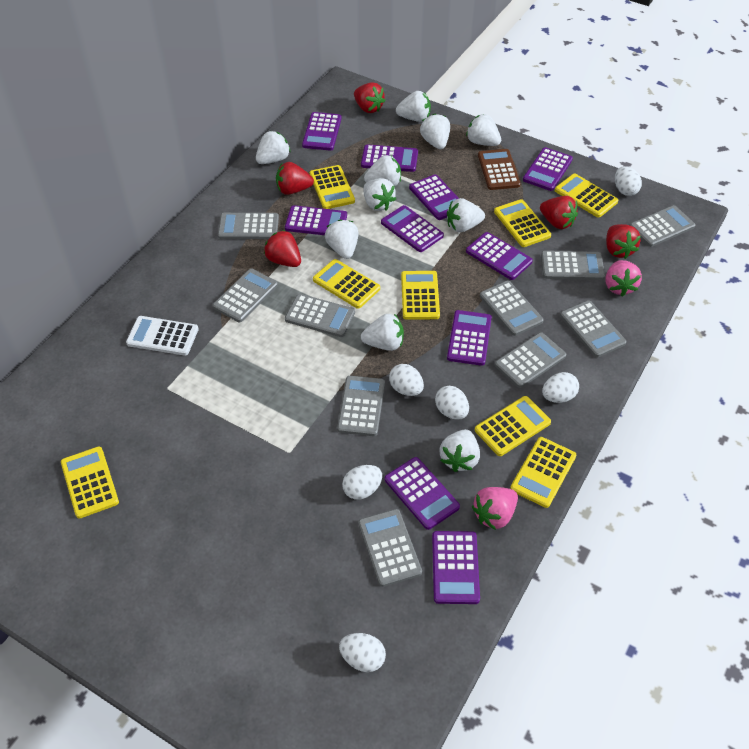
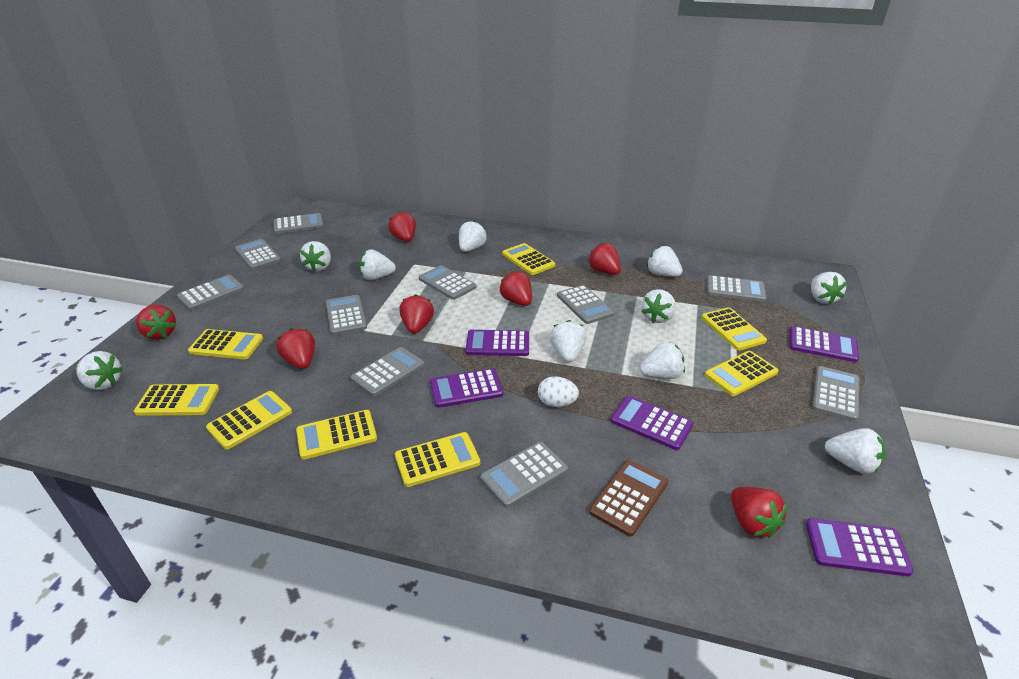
pink strawberry: [472,487,518,530] [605,260,642,296] = 2 -> none = 0
purple calculator: [285,205,347,235] [302,112,341,151] [361,144,418,172] [381,205,444,252] [385,457,460,530] [409,174,459,220] [432,531,480,604] [447,310,492,366] [466,232,533,280] [523,147,573,191] = 10 -> [430,368,503,408] [466,330,529,356] [611,396,693,450] [790,326,859,362] [806,518,914,577] = 5
red strawberry: [264,230,301,267] [276,162,314,195] [354,82,386,113] [540,196,578,229] [606,224,641,259] = 5 -> [136,305,176,340] [277,328,315,369] [388,211,416,242] [399,294,434,334] [499,271,532,306] [588,242,621,275] [731,487,787,538] = 7
white calculator: [126,316,199,356] = 1 -> none = 0
white egg: [339,633,386,672] [342,465,382,500] [389,364,424,396] [435,386,469,420] [542,372,579,403] [615,166,642,196] = 6 -> [538,376,579,407] = 1

